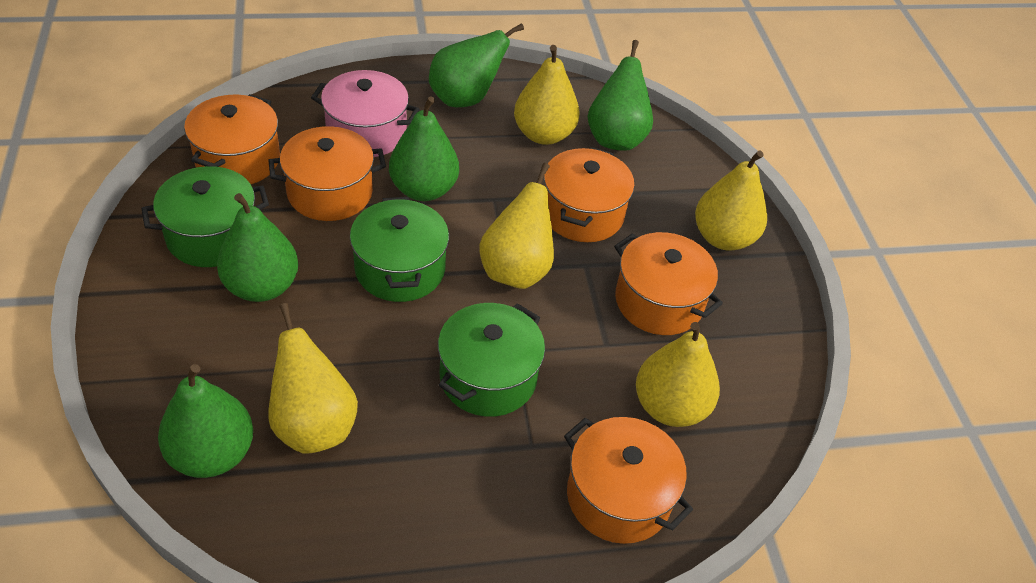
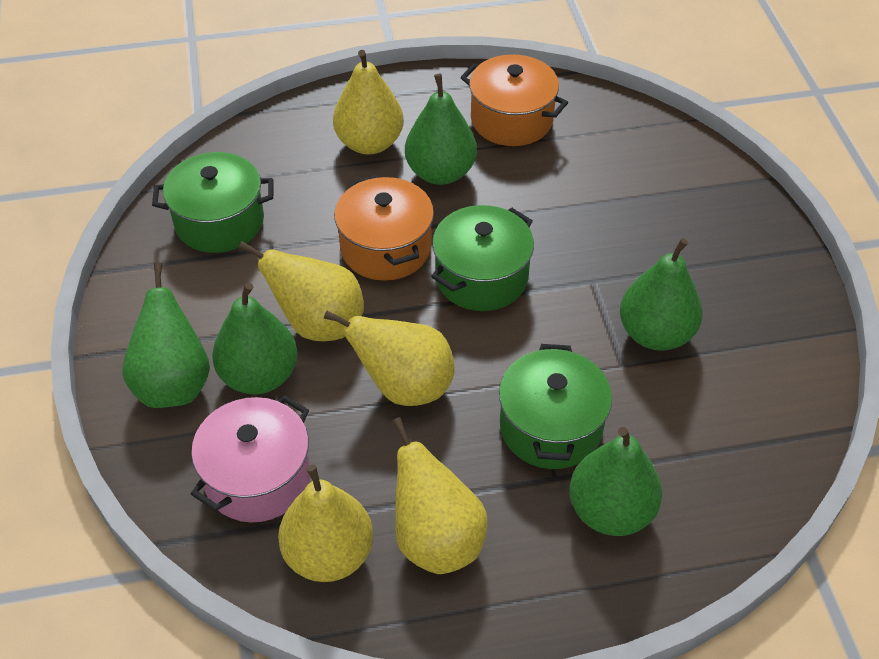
orange pot: [184,94,280,184] [268,126,386,221] [544,147,635,242] [564,417,693,544] [614,232,723,335] = 5 -> [334,175,434,281] [461,54,568,146] = 2

